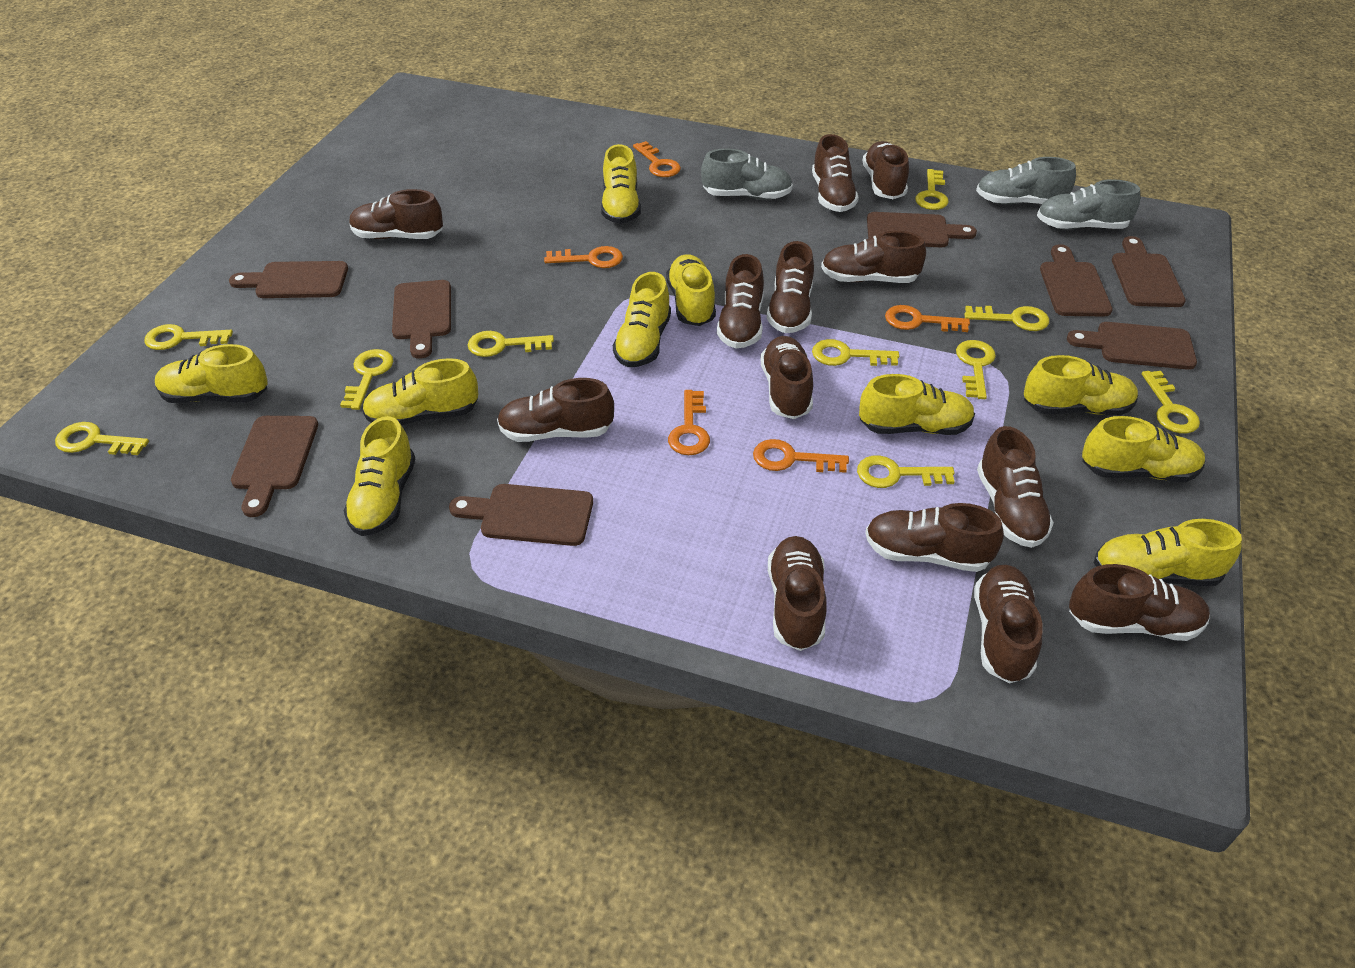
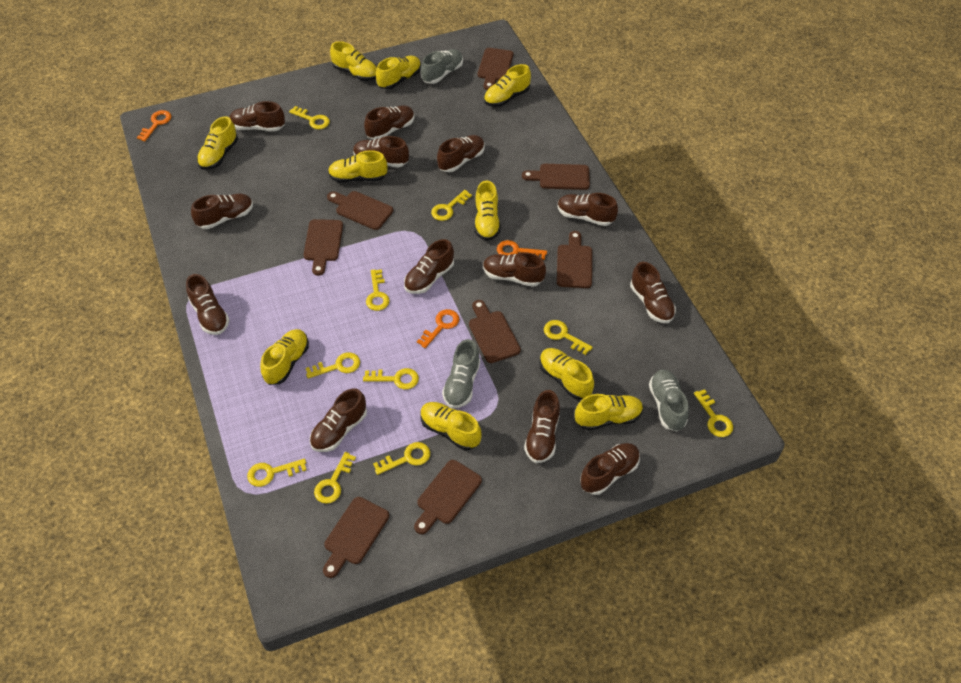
orange key: [544,246,623,268] [633,141,681,177] [668,390,710,455] [753,439,849,473] [885,305,970,332] = 5 -> [137,110,171,141] [417,309,459,348] [497,240,547,260] = 3

